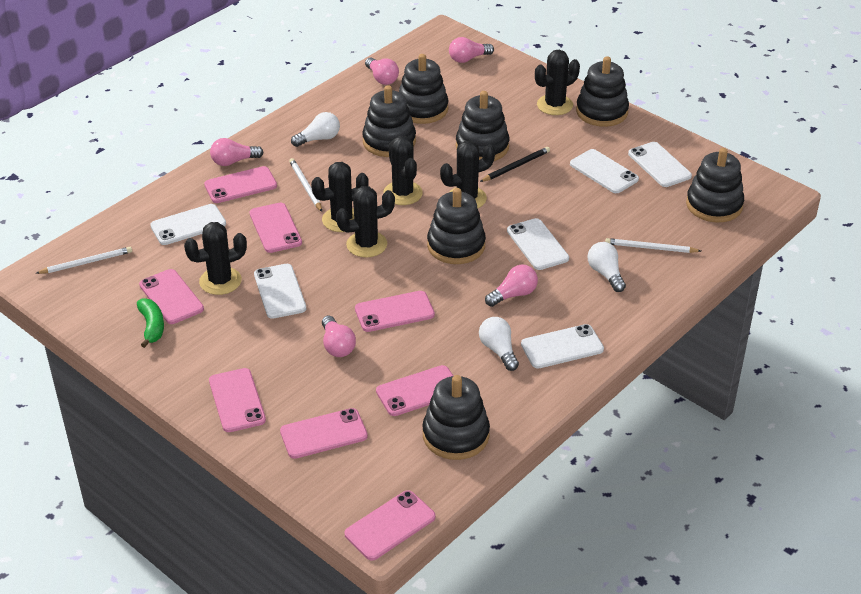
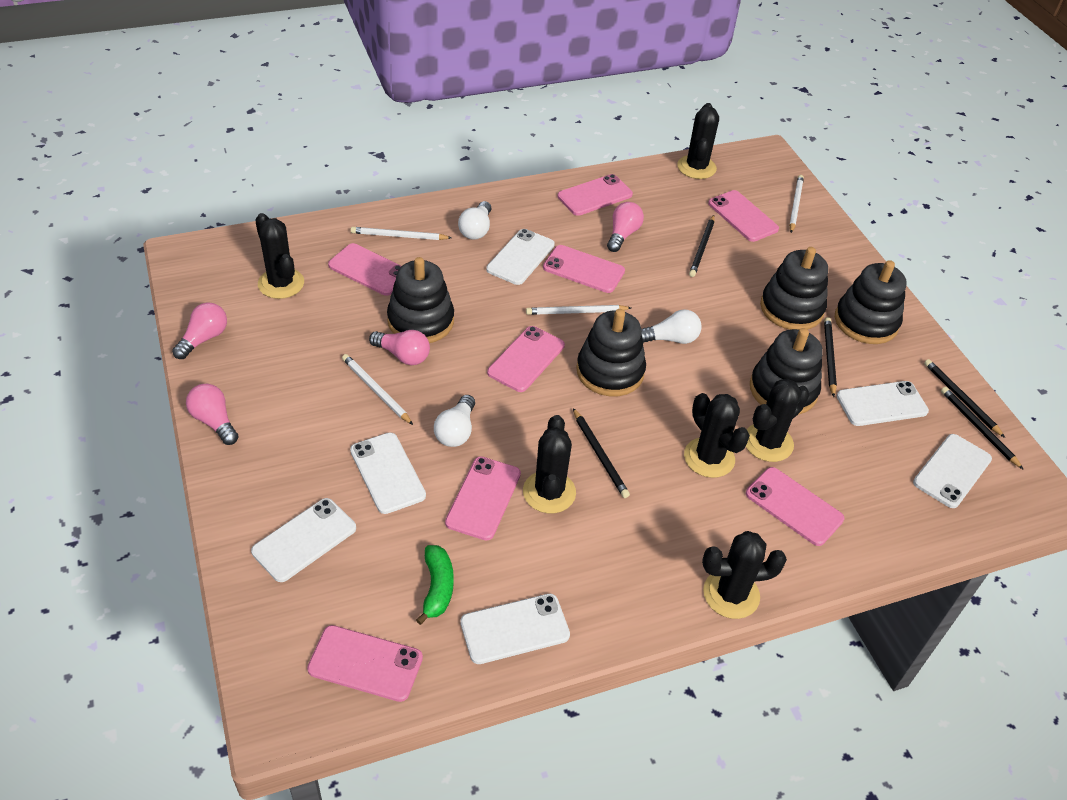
black pencil: [480,147,550,182] = 1 -> [573,408,630,498] [689,215,715,277] [824,317,837,397] [924,359,1005,438] [941,387,1024,470] = 5
black stacking toy: [362,86,416,157] [399,54,448,124] [422,375,490,460] [427,188,486,264] [456,91,509,161] [576,56,629,127] [686,148,744,222] = 7 -> [387,257,454,343] [576,309,646,396] [750,328,823,415] [760,247,828,330] [835,260,906,344] = 5
pink light bulb: [210,138,264,166] [322,316,356,357] [365,58,399,85] [449,37,494,63] [485,265,538,307] = 5 -> [172,302,227,359] [186,384,239,445] [369,330,430,365] [607,202,644,252] = 4
white pencil: [35,247,132,274] [289,158,322,212] [605,238,701,253] = 3 -> [342,354,413,425] [351,227,452,240] [526,305,631,315] [789,175,804,233] = 4

